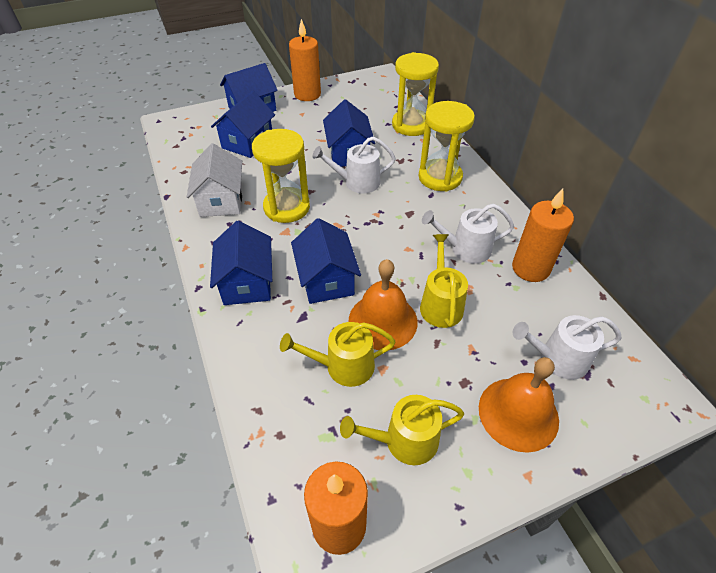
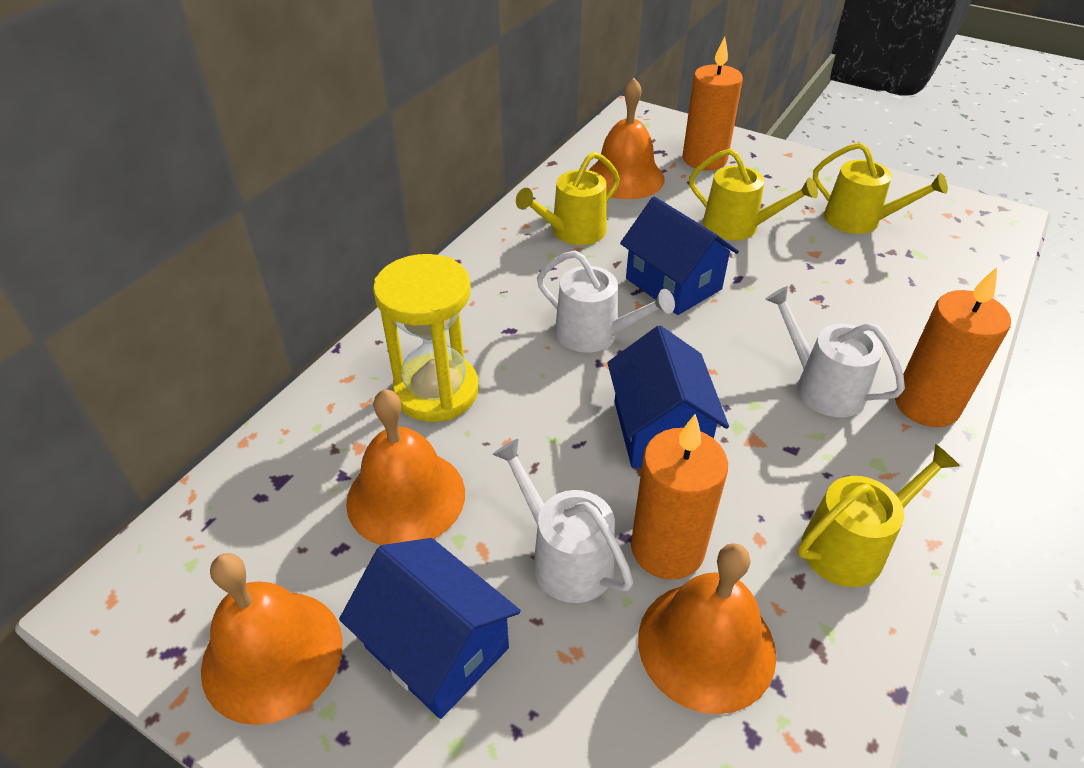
blue house: [210,221,272,305] [211,91,275,158] [220,63,278,112] [291,218,361,304] [323,99,375,167] = 5 -> [339,538,521,719] [607,325,729,468] [620,197,739,315] = 3
orange bell: [349,259,418,350] [479,357,559,453] = 2 -> [201,553,343,725] [346,389,465,545] [589,78,665,199] [638,543,776,714] = 4
white house: [187,143,242,217] = 1 -> none = 0
yellow hourglass: [252,129,310,223] [392,52,439,136] [418,101,475,192] = 3 -> [373,254,479,422] = 1
yellow watering can: [280,322,395,387] [340,395,464,465] [420,234,468,328] = 3 -> [516,152,620,245] [689,149,818,240] [798,444,960,587] [813,142,948,234] = 4

